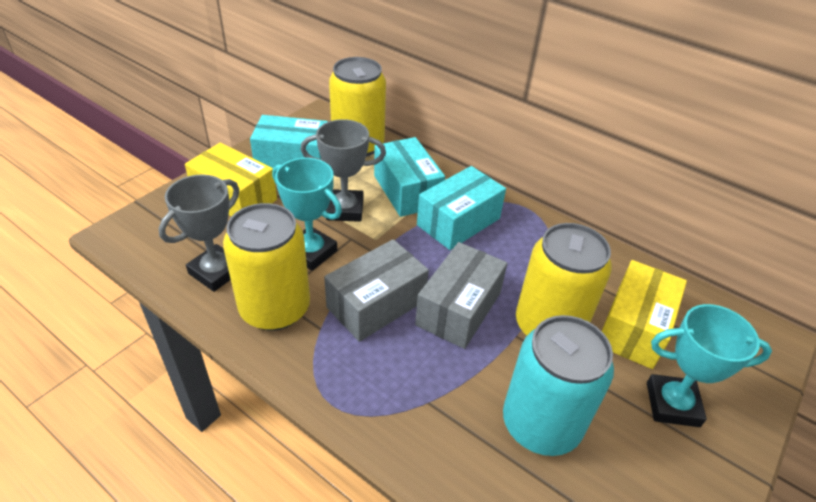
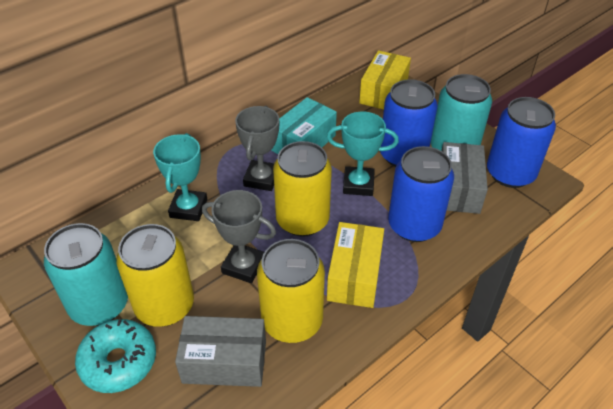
blue can: none = 0 -> [380,79,438,167] [388,146,454,242] [487,97,556,188] = 3
turquoise box: [250,115,328,168] [374,137,445,217] [417,166,506,250] = 3 -> [271,97,337,154] = 1
turquoise can: [503,315,614,456] = 1 -> [44,223,128,326] [431,74,492,150] = 2
turquoise donut: none = 0 -> [75,319,156,393] = 1

